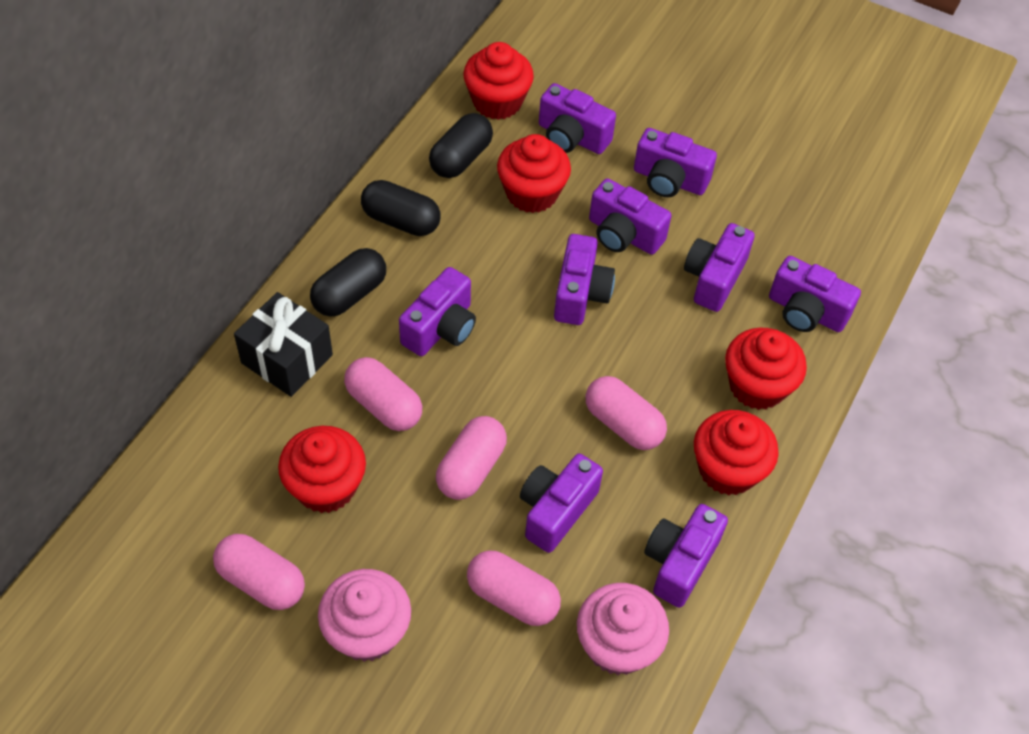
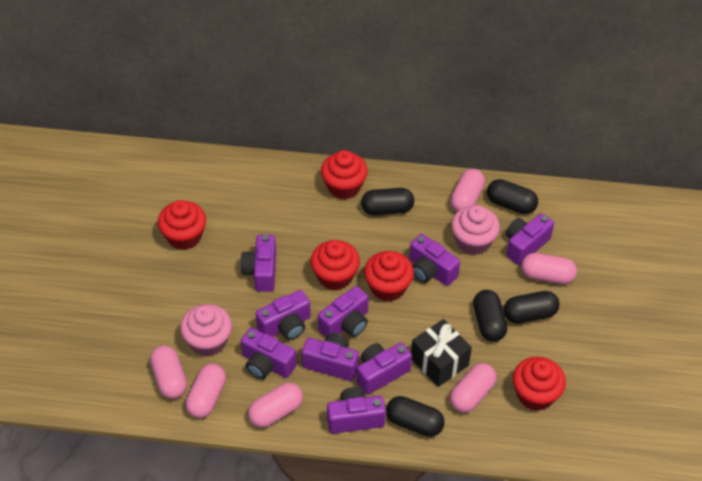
black capsule: [310,248,386,316] [361,180,440,236] [429,113,493,178] = 3 -> [361,188,414,215] [386,396,445,437] [473,290,507,342] [487,179,538,214] [504,291,560,324] = 5
pink capsule: [213,534,305,610] [344,357,422,431] [436,416,507,500] [467,551,561,626] [585,376,667,450] = 5 -> [150,346,187,399] [185,364,226,418] [248,383,303,428] [450,169,485,212] [450,363,497,413] [521,253,577,284] = 6

